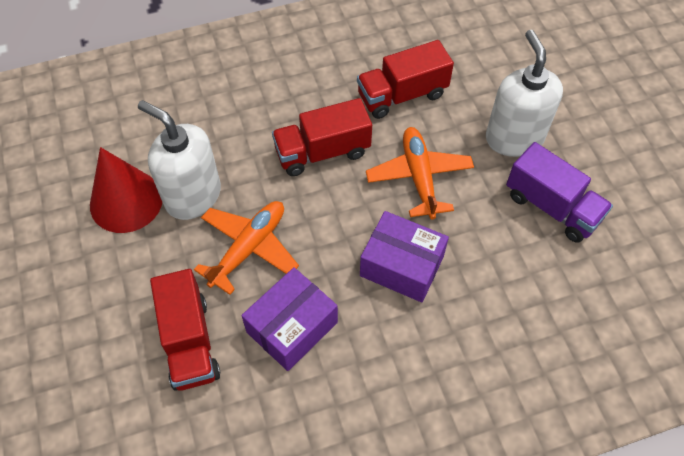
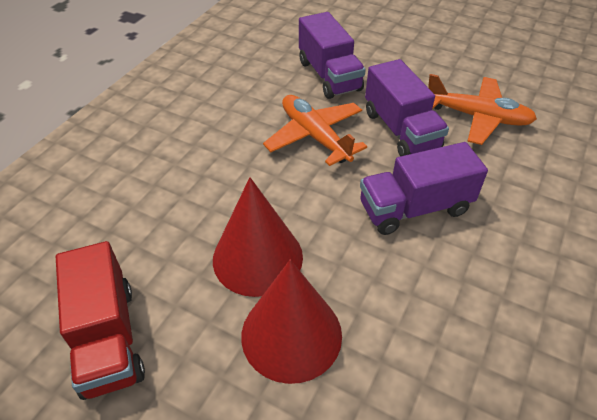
purple box: [241,267,338,371] [360,211,449,302] = 2 -> none = 0
purple truck: [506,142,613,243] = 1 -> [299,12,366,99] [360,142,488,235] [365,59,449,156] = 3
red cone: [90,147,162,233] = 1 -> [213,177,303,297] [241,260,342,384] = 2
red truck: [150,269,220,391] [272,98,372,176] [357,40,454,119] = 3 -> [56,241,145,400] = 1
white soap dispenser: [138,100,221,220] [486,30,563,157] = 2 -> none = 0

